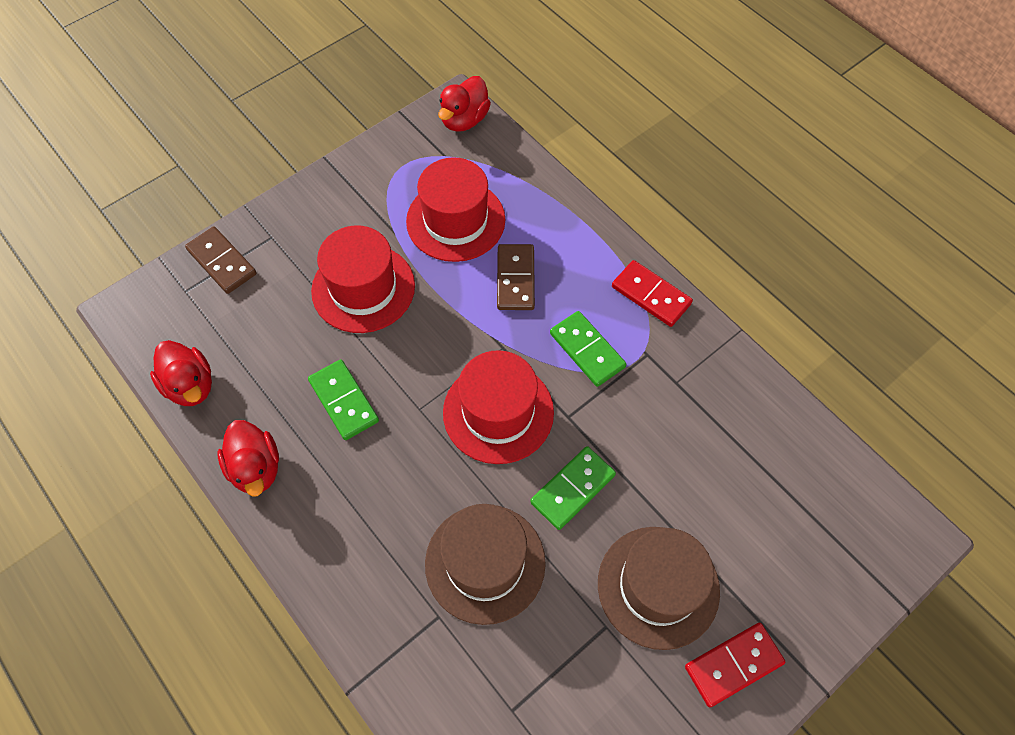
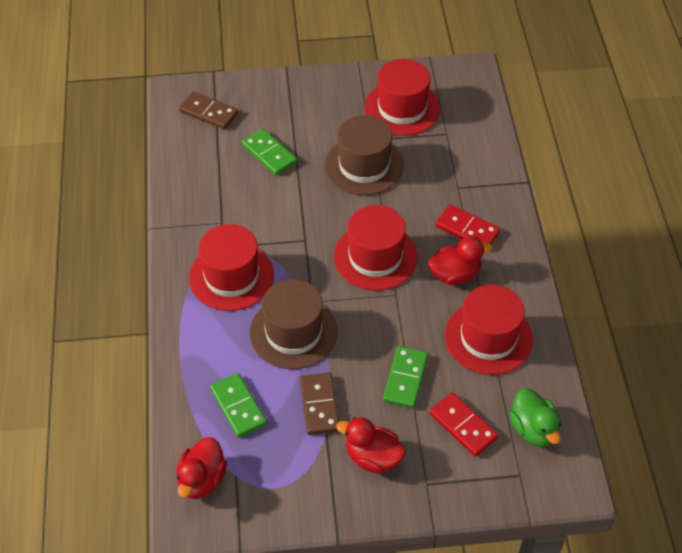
green duck: none = 0 -> [509,388,561,447] = 1
red hat: [311,225,415,333] [406,157,505,262] [443,350,554,464] = 3 -> [189,224,274,311] [334,205,417,291] [364,59,440,136] [445,285,533,375] = 4

